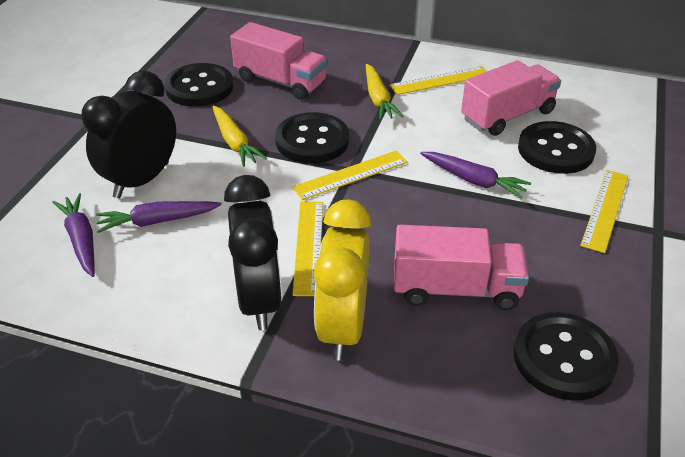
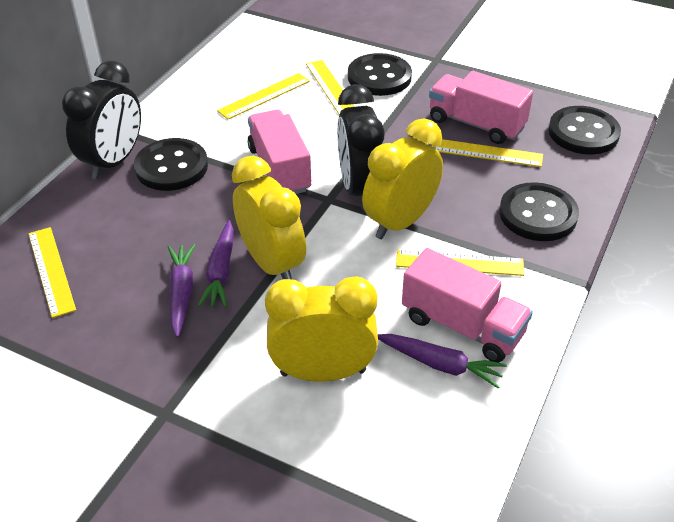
yellow carrot: [212,105,267,167] [366,64,403,120] = 2 -> none = 0
yellow clock: [313,200,371,361] = 1 -> [232,156,306,279] [265,276,378,382] [362,118,443,239] = 3
yellow ruler: [292,151,408,200] [292,202,323,296] [390,66,487,95] [580,170,629,253] = 4 -> [28,227,76,318] [217,73,310,119] [306,60,354,115] [396,250,524,276] [432,139,543,167] = 5

